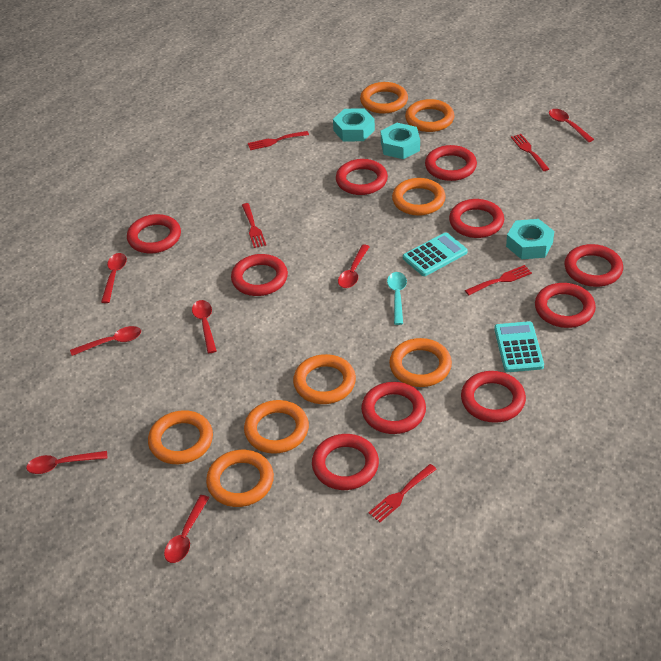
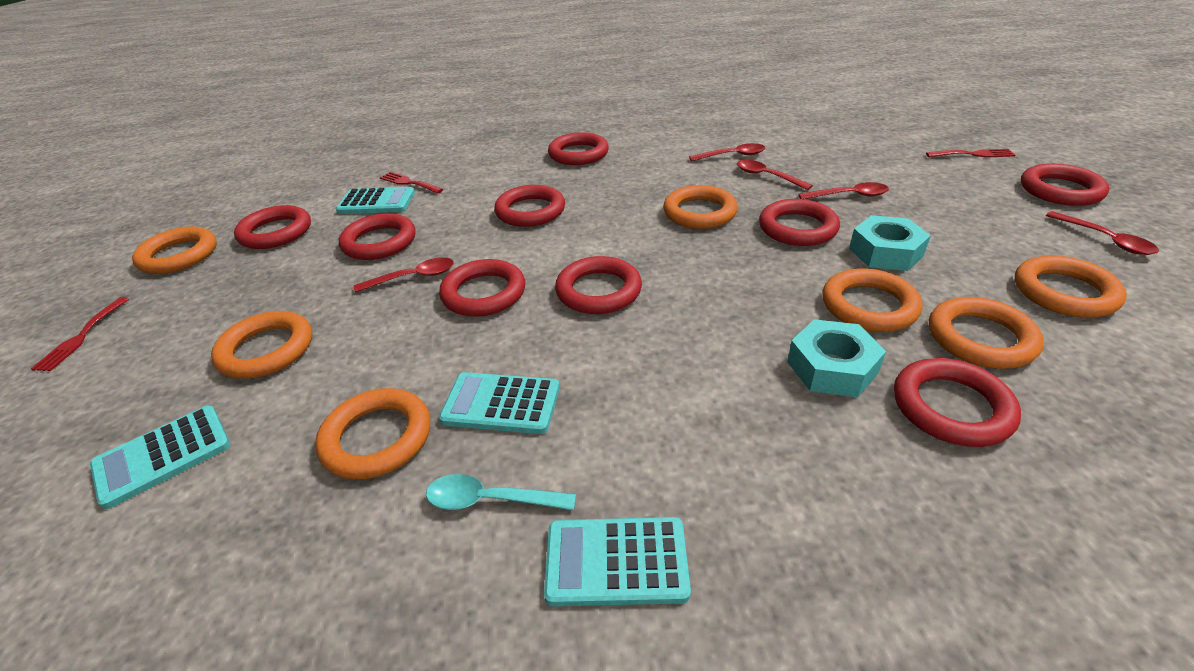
orange ring: [148,410,213,464] [206,450,274,507] [244,400,309,454] [293,354,356,404] [360,82,408,114] [389,338,452,387] [392,178,446,216] [405,99,454,132] = 8 -> [132,226,217,274] [211,311,312,379] [315,388,430,480] [663,185,738,229] [822,268,923,332] [929,297,1044,369] [1015,255,1127,318] = 7
red fork: [242,203,266,248] [248,131,309,150] [368,464,437,522] [465,265,532,295] [511,134,549,171] = 5 -> [31,297,129,371] [380,172,443,194] [926,149,1016,158] = 3
red ring: [127,214,181,253] [231,254,288,296] [312,434,379,490] [336,159,388,195] [361,382,426,434] [425,145,477,181] [449,199,504,238] [461,371,526,423] [535,283,596,328] [564,244,623,287] = 10 -> [234,205,311,249] [339,213,416,260] [439,259,525,317] [494,185,565,227] [548,132,609,165] [555,256,642,314] [759,199,840,246] [894,358,1021,447] [1021,163,1109,206] = 9
red spoon: [26,451,108,474] [70,326,141,356] [101,253,127,303] [164,495,209,563] [192,300,217,353] [338,245,370,288] [549,109,594,142] = 7 -> [354,257,454,293] [689,143,765,161] [737,160,813,190] [798,182,889,199] [1046,211,1159,255] = 5
turquoise calculator: [403,232,468,276] [494,321,544,372] = 2 -> [90,406,230,509] [336,187,415,214] [439,372,560,434] [544,517,691,606] = 4
turquoise nut: [333,109,375,141] [381,123,420,159] [506,219,554,259] = 3 -> [787,319,886,397] [849,215,931,271] = 2

